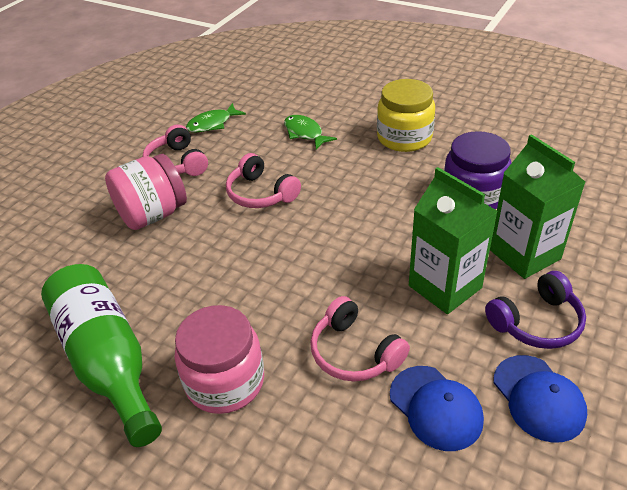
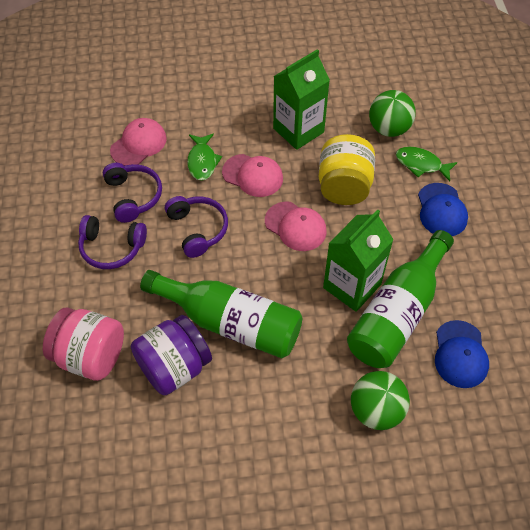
green ball: none = 0 -> [351,371,410,430] [369,90,416,137] = 2
green bottle: [41,264,162,447] = 1 -> [140,270,302,358] [347,230,454,368] = 2
pink cap: none = 0 -> [110,118,167,166] [222,154,283,197] [265,202,327,251] = 3
pink headphones: [142,125,208,176] [226,153,301,208] [310,296,410,381] = 3 -> none = 0
pink jar: [105,154,187,230] [175,305,264,414] = 2 -> [43,308,124,381] = 1
purple headphones: [485,271,586,349] = 1 -> [78,215,147,269] [103,163,162,223] [165,196,228,258] = 3

